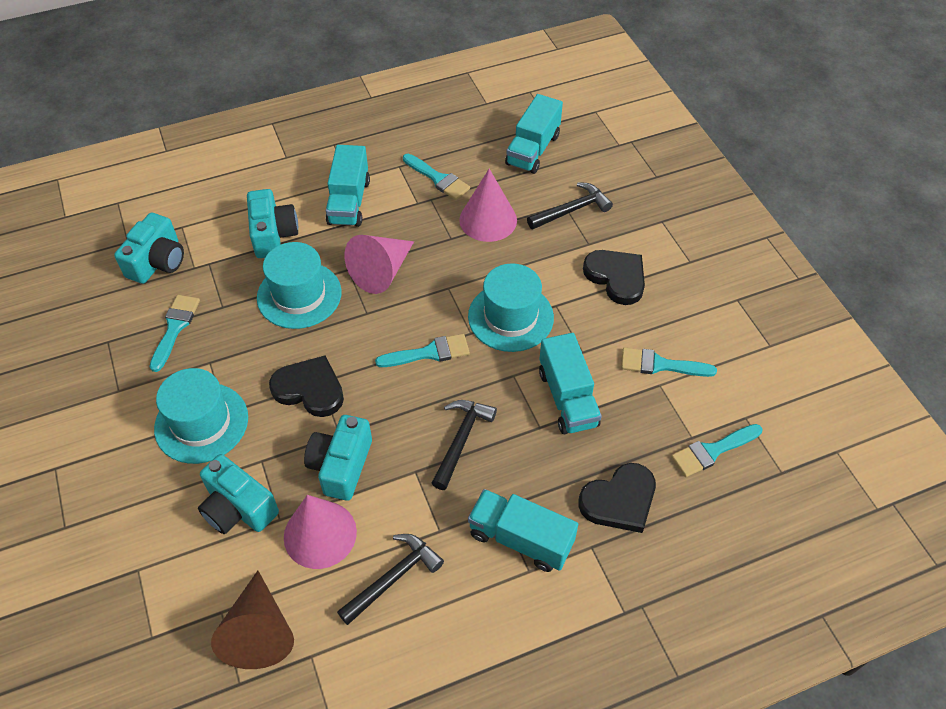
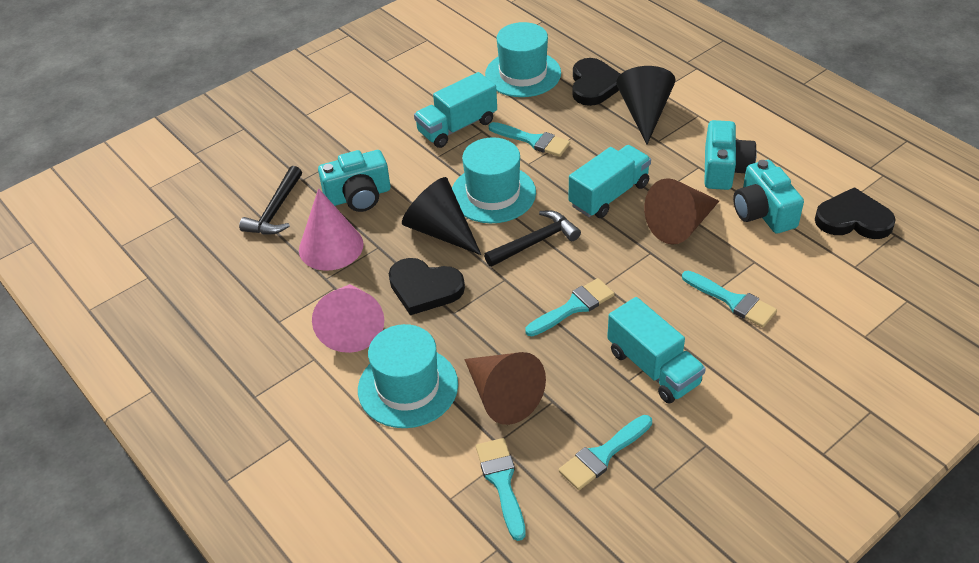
black cone: none = 0 -> [402,177,481,255] [616,66,675,144] = 2
black hammer: [337,534,444,625] [432,400,497,490] [527,182,613,230] = 3 -> [239,166,302,234] [484,210,581,267] = 2
brown cone: [211,571,294,669] = 1 -> [464,352,546,425] [644,178,719,245] = 2
pink cone: [284,495,357,569] [344,235,414,294] [459,169,517,242] = 3 -> [299,188,364,271] [312,284,384,353] = 2
turquoise camera: [114,213,184,284] [198,454,279,534] [247,189,298,258] [304,415,372,501] = 4 -> [318,150,390,212] [704,120,757,190] [733,160,804,234] = 3
turquoise truck: [326,145,370,227] [468,489,578,572] [505,94,563,174] [539,333,602,434] = 4 -> [414,72,497,148] [569,145,651,218] [607,297,706,404] = 3

